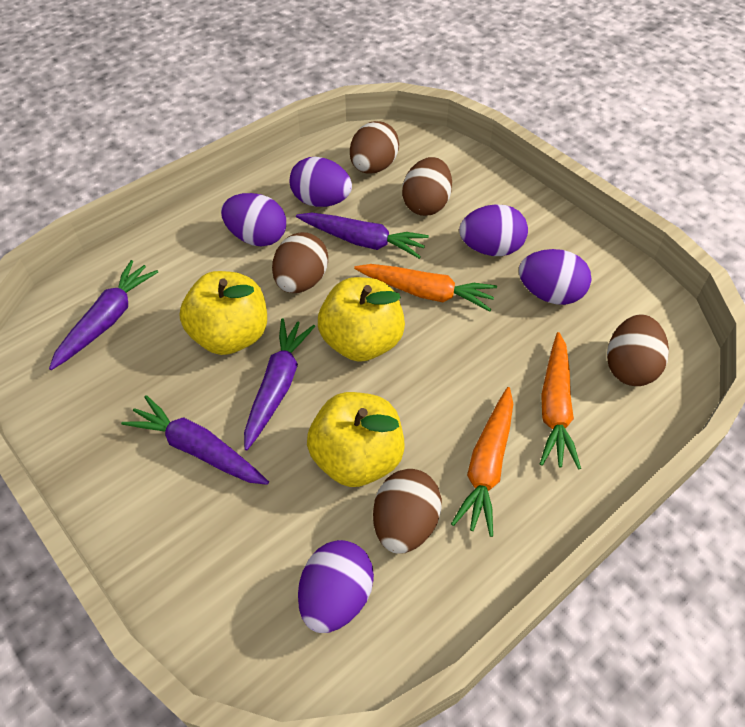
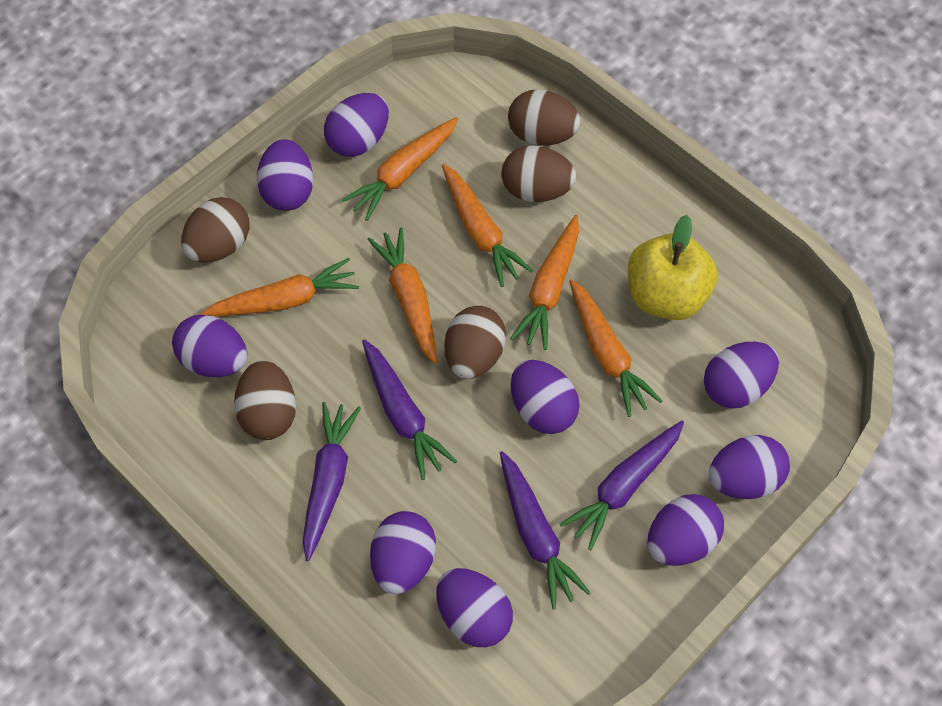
orange carrot: [354,264,497,312] [451,387,513,537] [540,332,581,470] = 3 -> [200,258,359,316] [342,117,458,221] [368,228,437,364] [442,164,533,287] [510,215,579,350] [569,279,662,417] = 6
purple egg: [221,193,286,246] [290,157,352,207] [298,540,374,633] [459,204,528,256] [519,249,591,305] = 5 -> [172,315,247,377] [257,139,313,211] [324,93,389,157] [370,511,436,594] [437,568,513,647] [511,360,580,434] [647,494,724,566] [704,342,779,409] [709,435,790,499] = 9
yellow apple: [180,271,267,355] [307,392,405,487] [318,277,405,362] = 3 -> [628,215,717,320] = 1

